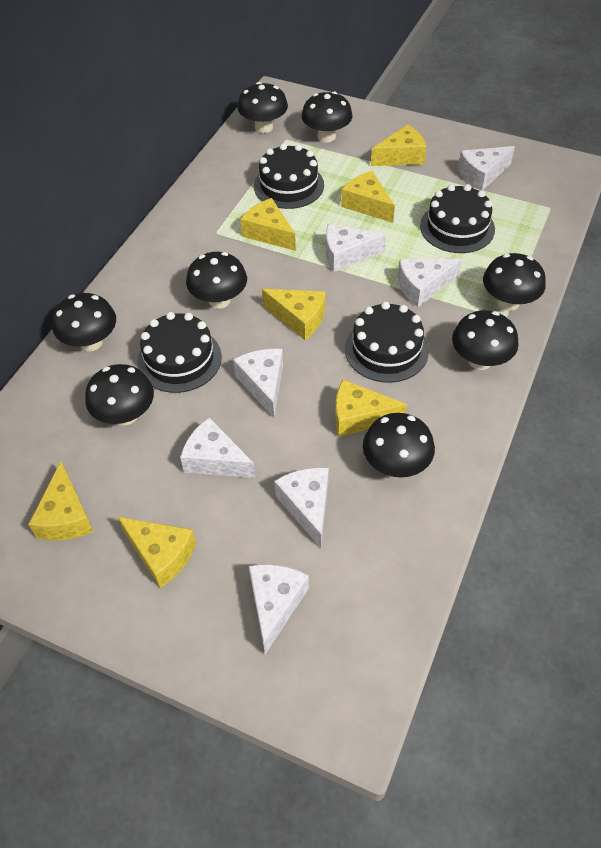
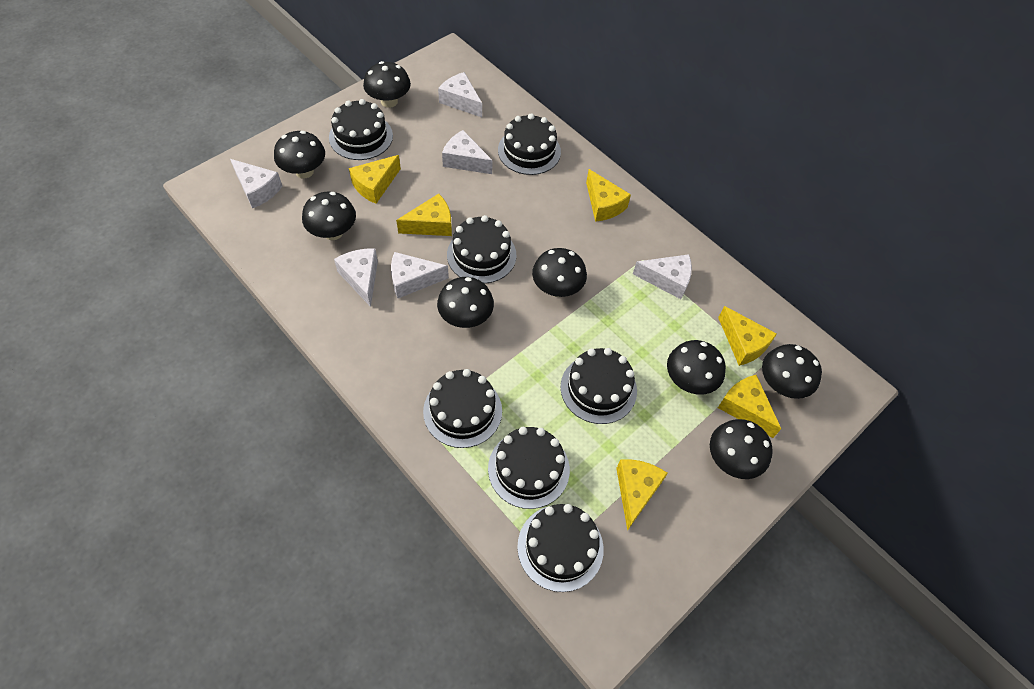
black cake: [137,312,222,393] [254,144,324,209] [345,302,429,383] [420,184,495,253] = 4 -> [329,99,393,160] [423,369,502,448] [447,215,516,284] [488,427,570,509] [498,113,561,175] [517,504,604,592] [560,348,637,424] = 7
white cheese: [180,418,256,478] [233,349,283,418] [249,564,309,654] [274,467,329,548] [326,224,386,272] [398,259,462,307] [458,146,515,191] = 7 -> [230,159,282,208] [334,249,378,307] [391,252,449,299] [438,72,482,117] [442,130,493,174] [633,254,692,299] = 6
yellow cheese: [28,461,94,540] [118,517,196,588] [241,198,296,251] [262,289,326,340] [335,379,407,437] [341,171,395,223] [371,124,427,166] = 7 -> [349,155,401,204] [396,194,452,236] [586,169,631,222] [616,459,668,531] [718,306,777,366] [718,375,781,438] = 6

